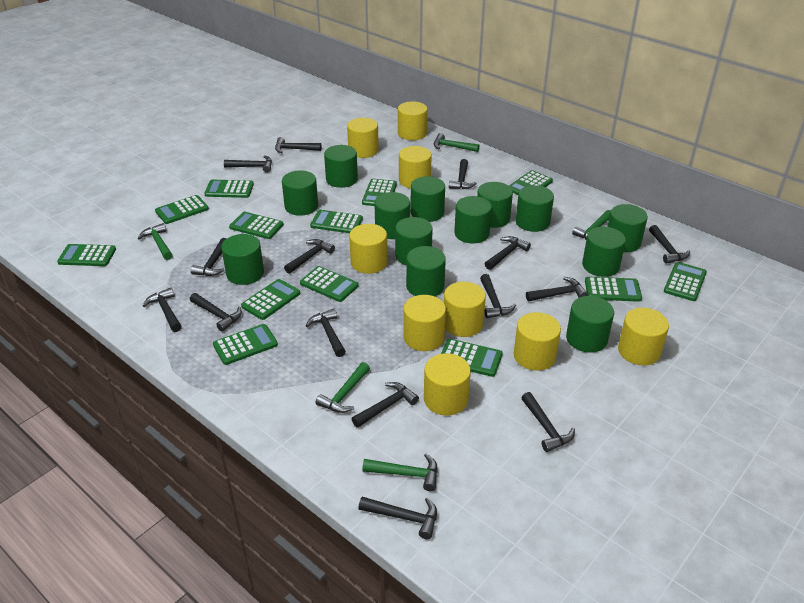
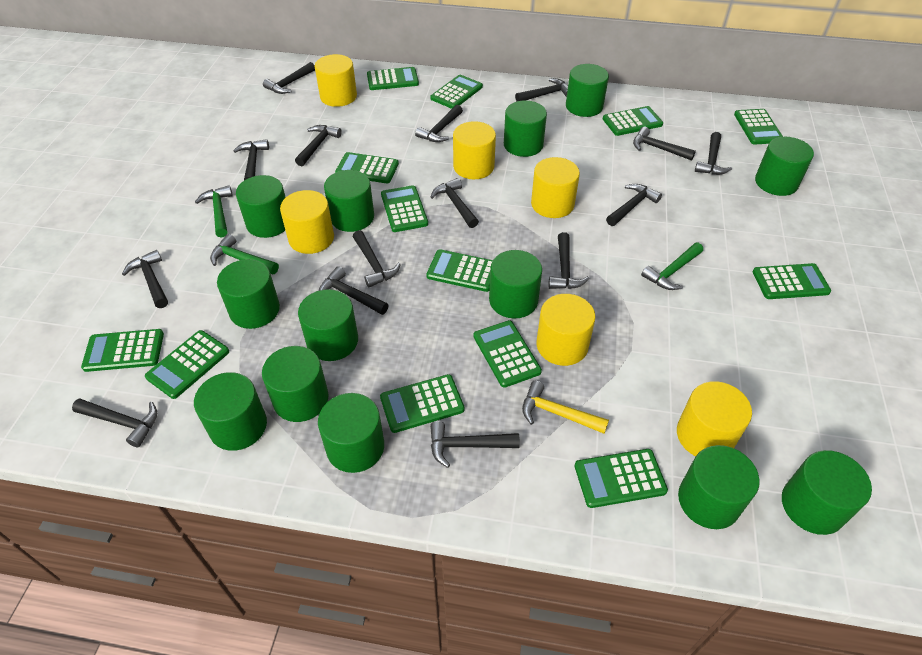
green hammer: [138,223,173,260] [316,362,370,413] [362,454,438,491] [434,133,479,152] [572,210,611,240] = 5 -> [195,185,233,238] [210,234,279,274] [641,243,703,290] = 3
yellow cylinder: [347,118,379,158] [349,224,388,274] [398,101,428,140] [399,146,432,188] [403,295,446,351] [424,353,471,416] [444,282,486,337] [513,312,561,371] [618,308,669,365] = 9 -> [280,190,334,254] [315,54,357,107] [453,121,496,179] [531,157,580,218] [536,294,596,366] [677,381,752,456] = 6
yellow hammer: none = 0 -> [522,381,609,434] = 1

